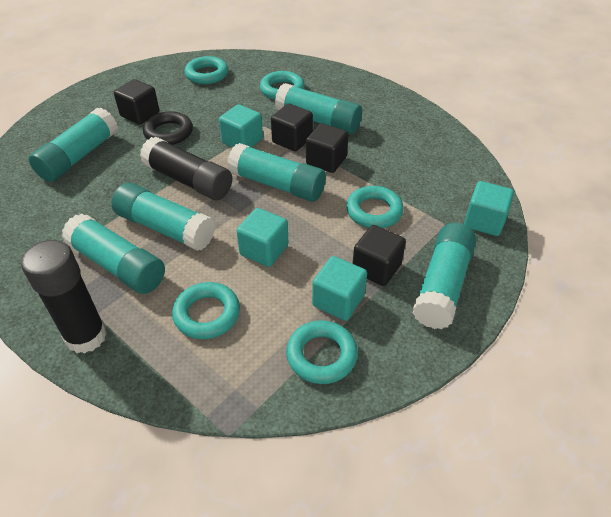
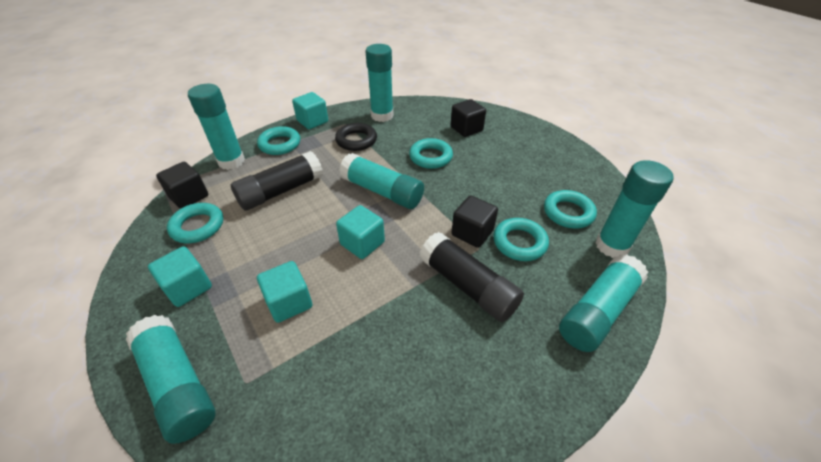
black cube: [114,79,159,124] [271,104,313,151] [306,123,348,173] [353,225,406,286] = 4 -> [156,162,208,209] [451,99,486,137] [451,196,498,248] = 3

